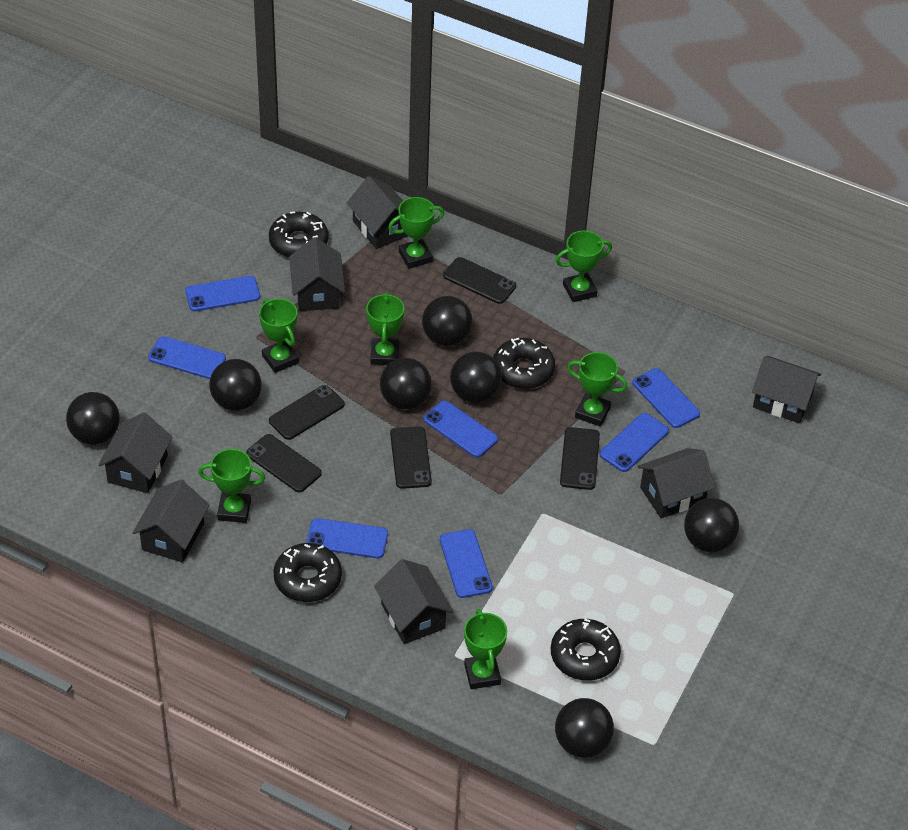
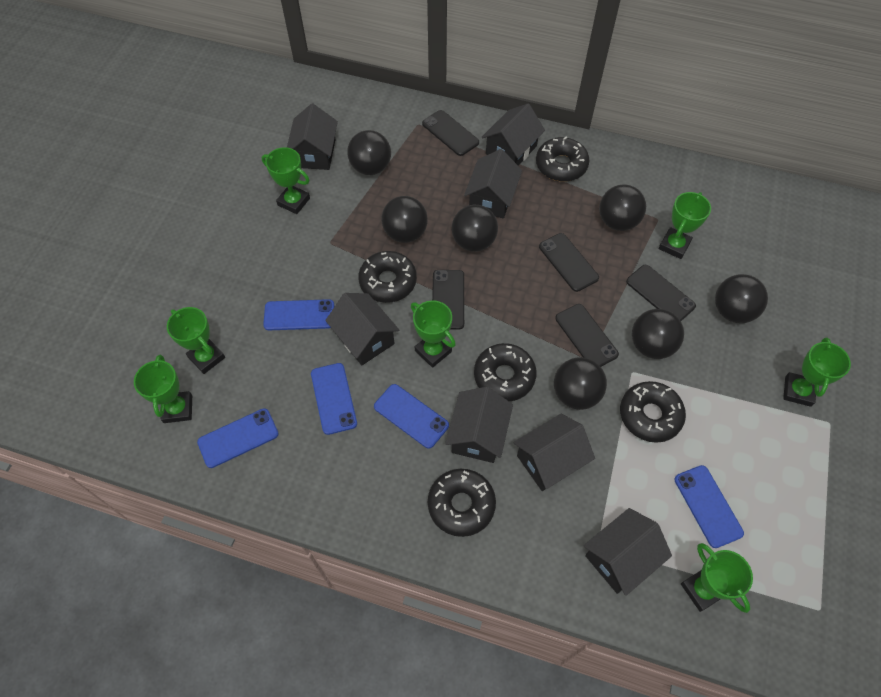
black donut: [269,212,328,258] [273,543,342,602] [493,338,555,389] [551,619,621,681] = 4 -> [358,251,417,303] [428,469,496,537] [474,343,537,401] [536,136,590,182] [620,381,686,443] = 5
blue phone: [148,336,226,379] [185,276,260,312] [306,518,388,558] [423,400,498,458] [440,529,493,598] [600,413,669,472] [632,368,700,428] = 7 -> [197,408,279,468] [263,299,334,330] [311,363,357,435] [374,384,449,449] [674,465,744,548] = 5

